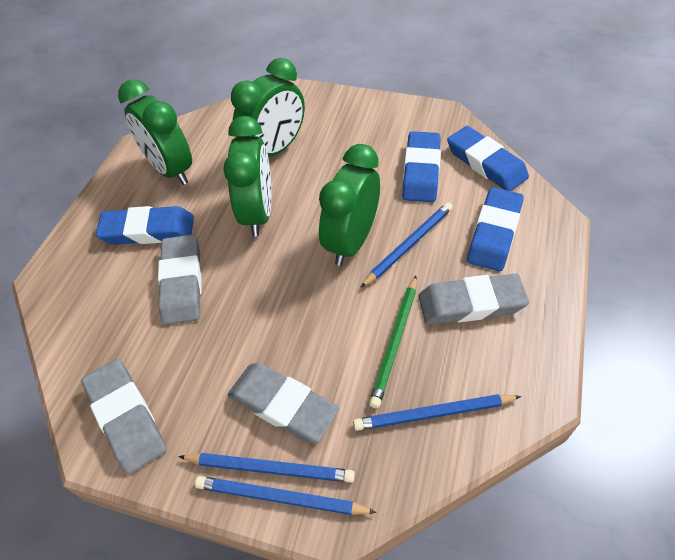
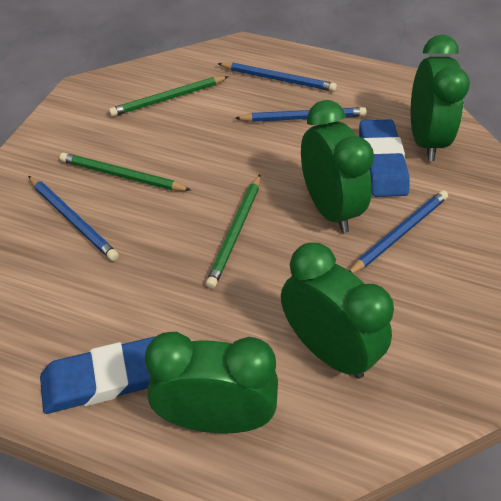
blue eraser: [96,206,194,245] [402,131,441,203] [447,126,529,191] [467,187,524,271] = 4 -> [40,336,156,414] [359,119,410,197] = 2
green pencil: [369,276,417,408] = 1 -> [60,153,191,191] [109,76,229,117] [206,174,260,289] = 3
grey eraser: [81,359,167,474] [158,234,202,325] [227,363,340,443] [419,274,529,325] = 4 -> none = 0

